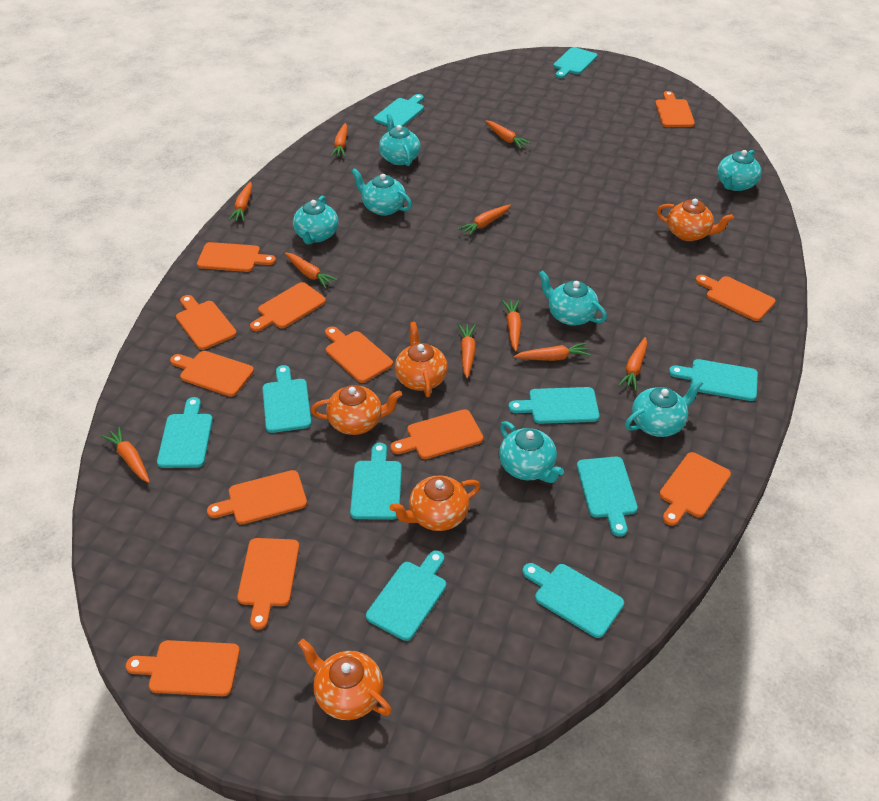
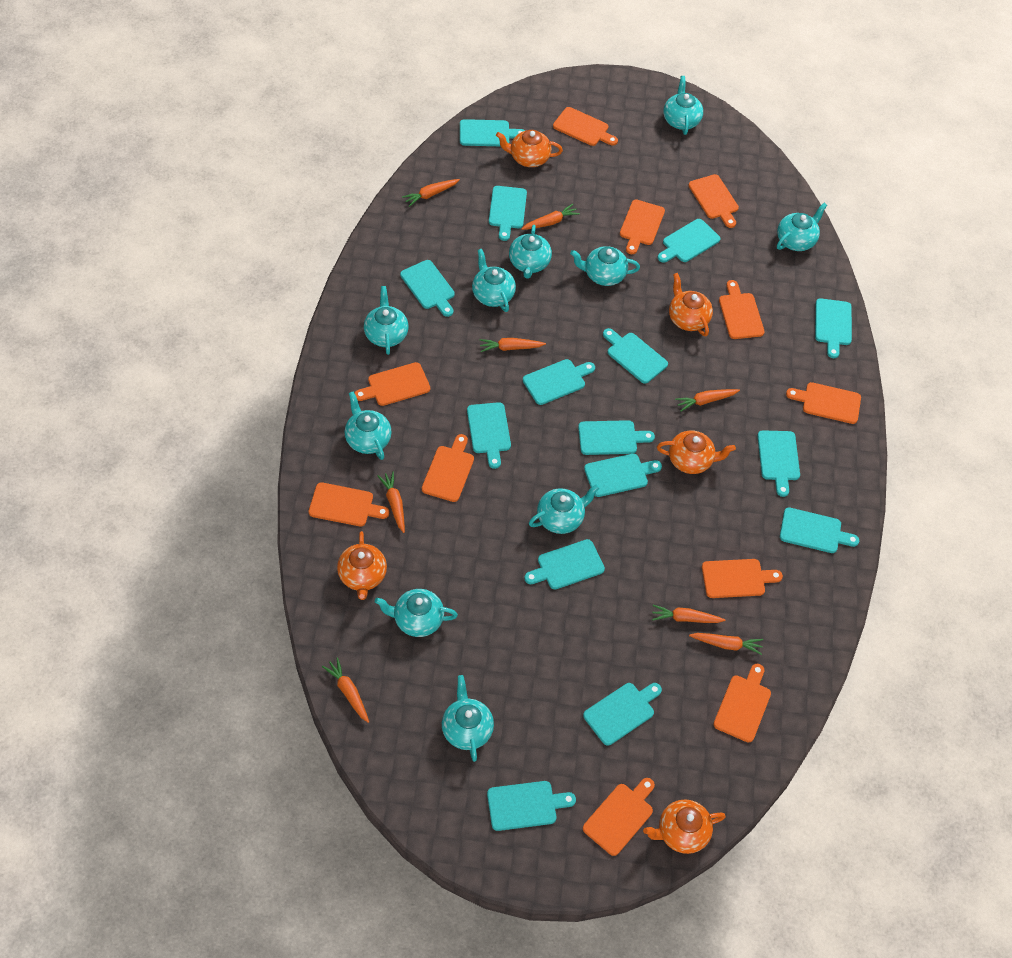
orange carrot: [101,427,150,483] [229,182,252,221] [285,253,338,288] [331,123,348,157] [458,205,511,236] [458,324,476,378] [485,120,531,149] [502,300,521,351] [513,343,591,361] [618,337,647,391] = 10 -> [322,657,369,723] [378,472,405,533] [402,179,460,207] [479,338,546,352] [521,204,580,230] [652,605,726,623] [675,389,740,411] [689,633,763,655] = 8
orange cutting board: [126,640,240,696] [170,351,254,397] [176,295,237,350] [197,242,276,272] [207,470,307,525] [237,538,299,630] [250,282,326,332] [325,327,393,383] [391,409,483,459] [655,91,695,127] [659,452,731,526] [696,275,776,321] = 12 -> [309,482,389,527] [355,362,430,406] [422,434,474,502] [553,107,618,146] [583,778,655,856] [620,200,665,254] [689,174,739,228] [702,559,783,598] [714,664,771,743] [719,280,765,339] [786,382,861,424] = 11
turquoise cutting board: [157,397,213,468] [263,365,311,433] [350,443,402,520] [366,551,446,641] [374,94,424,127] [508,387,599,424] [522,563,624,638] [553,47,597,78] [577,457,638,537] [669,359,758,401] = 10 -> [400,260,455,317] [460,119,525,146] [467,402,511,469] [487,781,576,831] [489,186,527,241] [523,359,595,405] [524,539,605,589] [578,420,655,455] [583,683,662,746] [584,454,662,497] [603,328,668,384] [657,219,721,263] [757,430,800,497] [780,507,859,553] [815,298,852,358] = 15
turquoise teapot: [293,196,339,244] [351,168,412,216] [379,114,421,166] [499,421,564,483] [539,270,607,326] [625,379,703,437] [717,150,762,191] = 7 -> [345,392,392,460] [364,286,409,355] [375,589,458,637] [442,675,494,762] [472,249,516,312] [509,225,552,279] [529,484,600,534] [570,246,640,286] [663,76,703,135] [777,203,827,251] = 10

